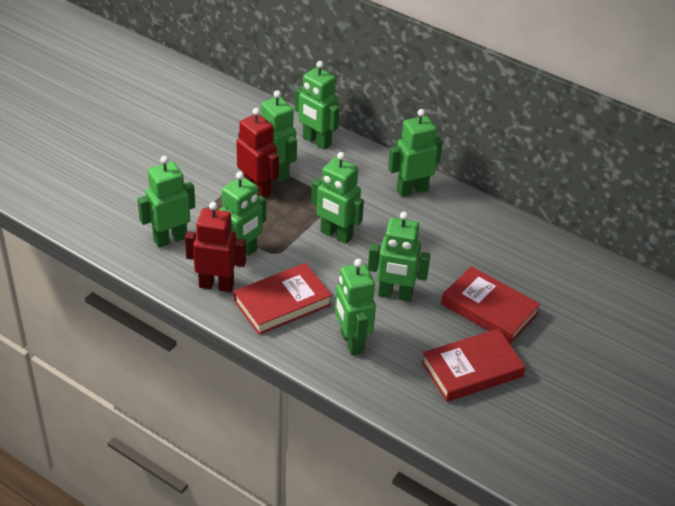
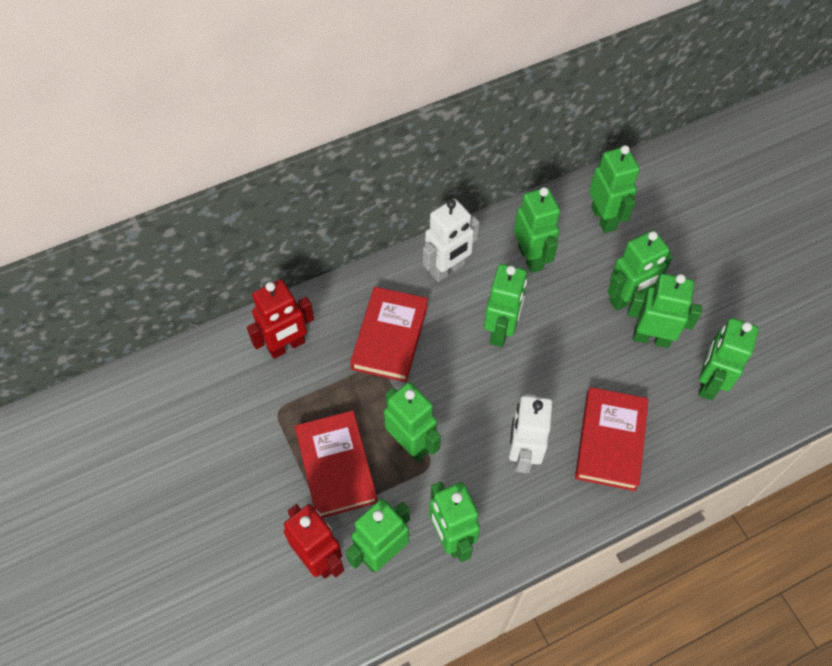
green robot: [137,156,195,248] [219,171,266,256] [261,90,297,182] [295,61,340,150] [311,152,364,244] [335,259,376,356] [368,212,430,302] [388,109,443,197] = 8 -> [346,499,410,572] [384,382,441,462] [429,482,480,562] [484,264,527,347] [514,187,560,273] [589,145,640,233] [608,230,673,311] [627,274,702,348] [698,318,759,400] = 9
white robot: none = 0 -> [423,199,479,282] [509,394,553,473] = 2

